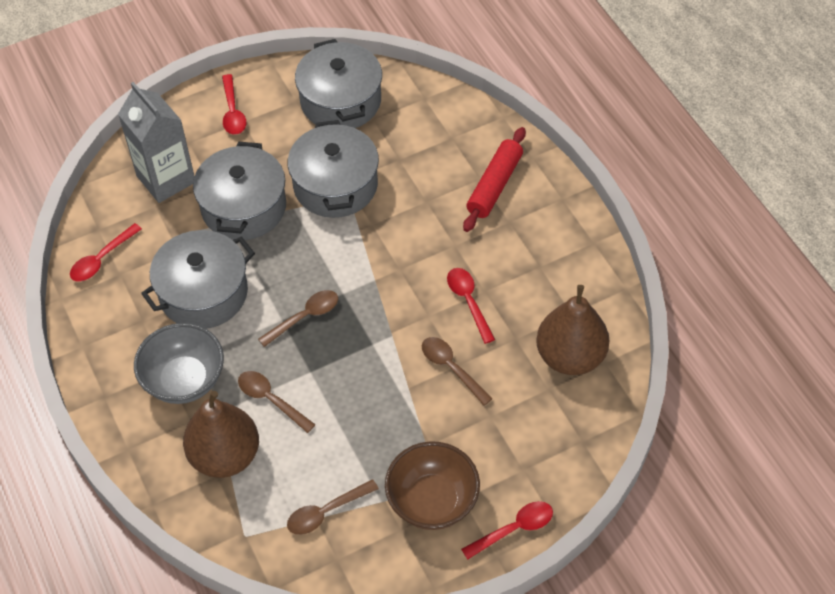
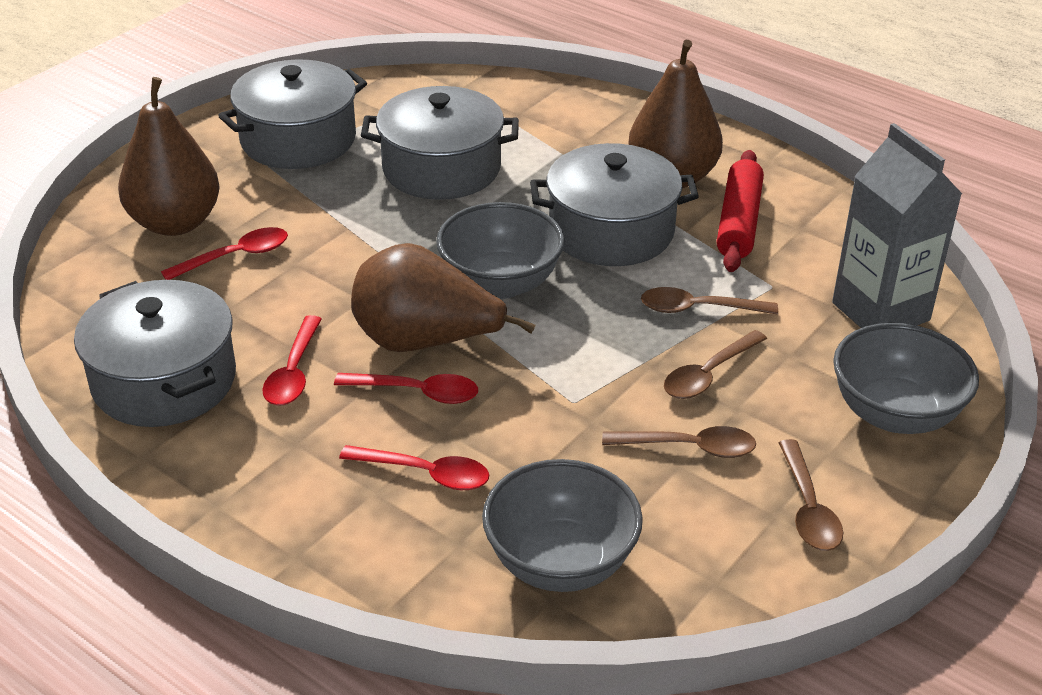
brown bowl: [385,441,480,530] = 1 -> none = 0
brown pear: [183,391,259,478] [536,285,609,375] = 2 -> [118,77,220,236] [351,243,535,352] [628,40,723,188] = 3
grey bowl: [134,323,224,404] = 1 -> [436,202,565,299] [482,459,643,592] [833,323,979,434] = 3

